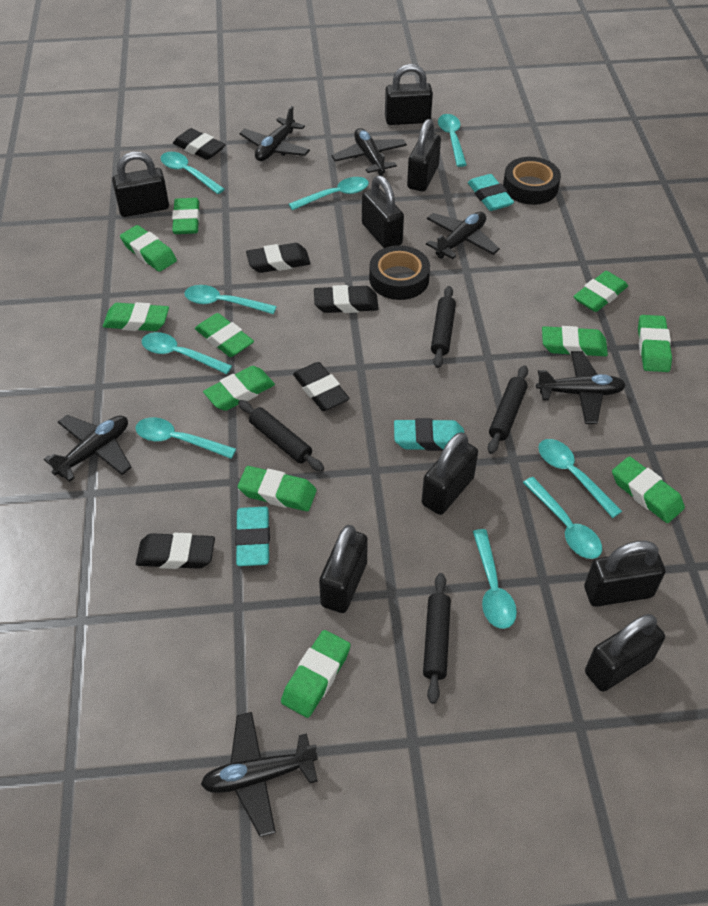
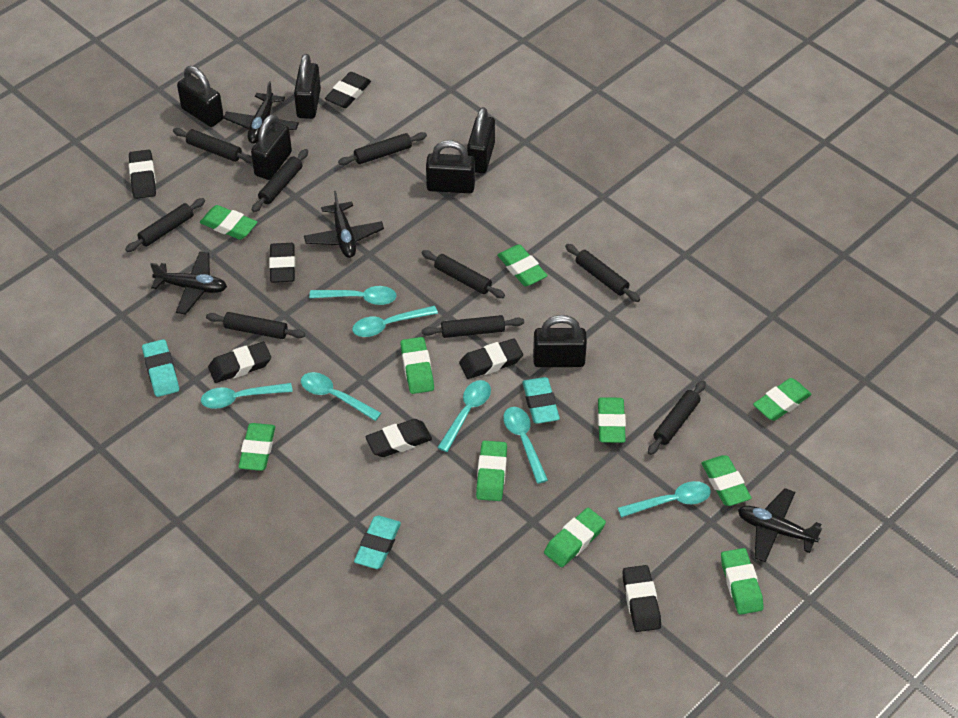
black eraser: [136,533,215,569] [173,128,226,160] [246,243,311,273] [293,362,350,411] [314,285,379,313] = 5 -> [129,150,156,199] [208,342,271,383] [269,243,295,283] [325,72,371,108] [365,419,432,457] [459,338,523,379] [622,565,661,632] = 7
black padlock: [112,152,169,217] [319,525,368,613] [362,175,404,248] [385,64,433,125] [407,119,441,192] [421,432,478,515] [584,541,665,607] [585,614,665,692] = 8 -> [177,66,224,127] [251,114,292,180] [294,54,321,119] [426,140,475,193] [467,107,495,173] [533,315,587,367] = 6
black plane: [44,415,132,482] [201,712,318,837] [239,106,310,161] [332,128,407,176] [426,212,500,259] [536,351,626,424] = 6 -> [150,251,227,315] [223,81,299,144] [304,191,384,258] [738,488,823,562] = 4
black rolling pin: [238,400,324,472] [423,573,451,704] [431,286,456,368] [488,365,528,454] = 4 -> [125,198,205,252] [173,128,253,163] [206,312,305,339] [252,149,308,212] [338,132,427,165] [422,250,505,298] [422,315,524,338] [565,244,640,302] [648,380,706,455] = 9
black tape: [369,245,430,300] [503,157,561,205] = 2 -> none = 0
green eraser: [103,302,169,331] [120,225,177,272] [172,198,200,234] [195,313,254,357] [203,366,275,411] [238,466,317,511] [281,630,351,718] [542,326,608,356] [573,271,628,312] [612,456,685,523] [638,315,672,372] = 11 -> [200,205,257,240] [238,423,275,471] [400,337,434,394] [476,441,507,501] [497,244,548,286] [544,508,606,567] [598,397,626,443] [701,455,751,506] [721,548,764,615] [753,378,812,421] = 10
turquoise spoon: [135,417,236,459] [142,332,232,374] [161,152,225,194] [184,285,277,314] [289,177,369,210] [438,114,467,167] [473,529,517,629] [523,477,602,559] [538,439,622,518] = 9 -> [201,383,293,409] [301,372,381,421] [309,286,397,305] [352,306,438,337] [437,380,491,452] [503,407,548,484] [618,481,711,518] = 7

